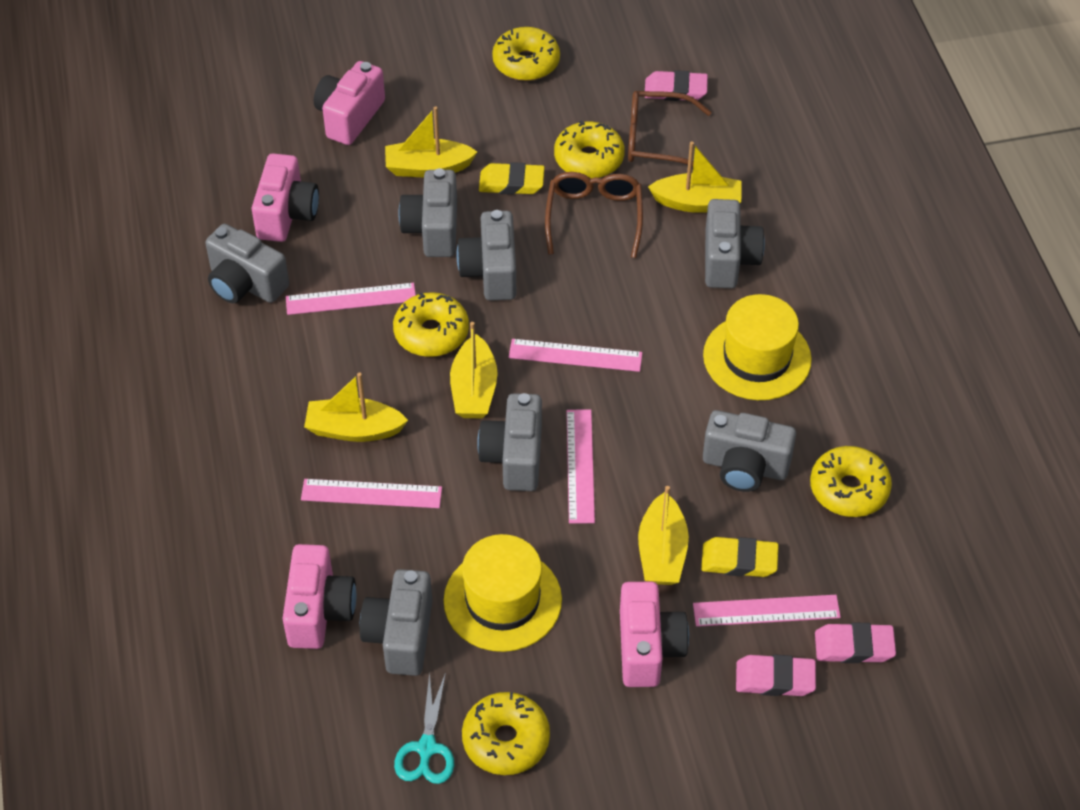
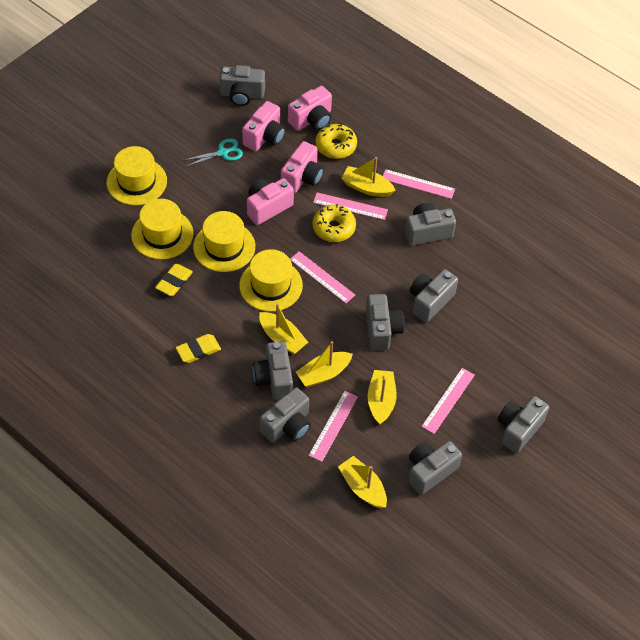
brown glasses: [545,172,643,258] [628,91,711,167] = 2 -> none = 0
grey camera: [205,224,289,303] [359,569,432,676] [398,168,457,257] [457,210,516,301] [477,393,542,491] [703,410,796,492] [705,199,765,288] = 7 -> [219,65,265,106] [253,341,293,400] [260,387,311,443] [366,294,405,350] [405,203,456,246] [408,441,462,495] [410,269,458,322] [498,396,549,453] = 8
pink eraser: [645,70,708,101] [736,655,816,696] [815,623,896,663] = 3 -> none = 0
yellow donut: [393,292,469,357] [462,692,550,775] [492,27,560,81] [554,120,625,179] [810,446,892,517] = 5 -> [313,204,356,242] [315,124,357,159] = 2
yellow hat: [444,534,562,652] [703,294,812,400] = 2 -> [107,146,167,206] [131,199,194,260] [193,211,255,272] [239,249,303,312] = 4

